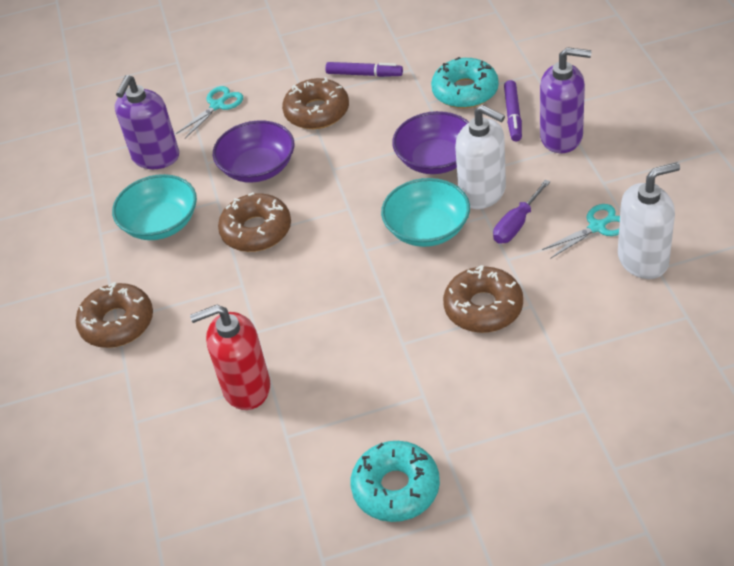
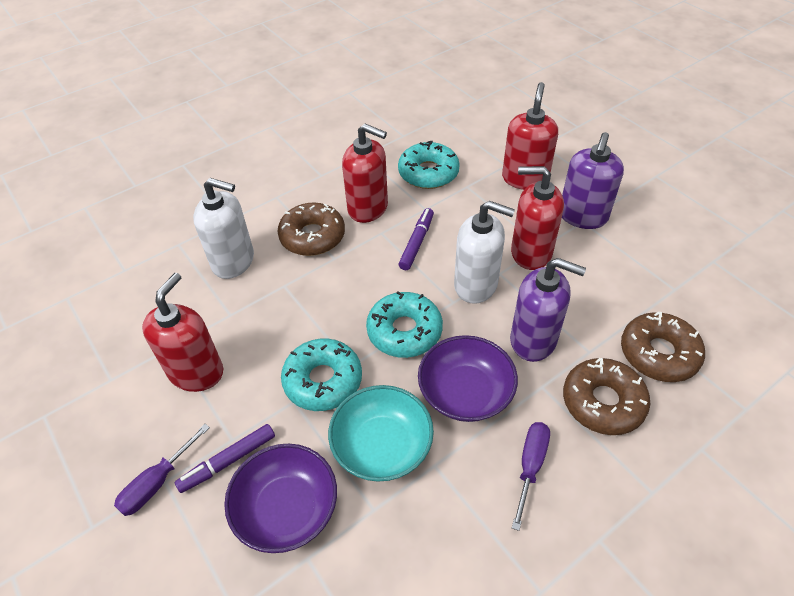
brown donut: [76,282,153,348] [218,192,291,252] [282,77,349,129] [443,265,523,333] = 4 -> [278,203,345,256] [563,358,650,435] [621,312,705,382] = 3
purple screwdriver: [493,179,550,244] = 1 -> [114,424,210,516] [512,422,550,531] = 2
red soap dispenser: [190,305,270,410] = 1 -> [142,273,223,392] [342,124,388,223] [502,82,558,190] [511,166,564,270] = 4
turquoise bowl: [112,174,197,240] [381,178,470,247] = 2 -> [328,385,434,482] = 1
turquoise donut: [351,441,440,522] [431,57,499,108] = 2 -> [281,339,362,411] [366,291,443,358] [398,141,460,189] = 3
turquoise scissors: [176,86,243,138] [542,204,620,259] = 2 -> none = 0

